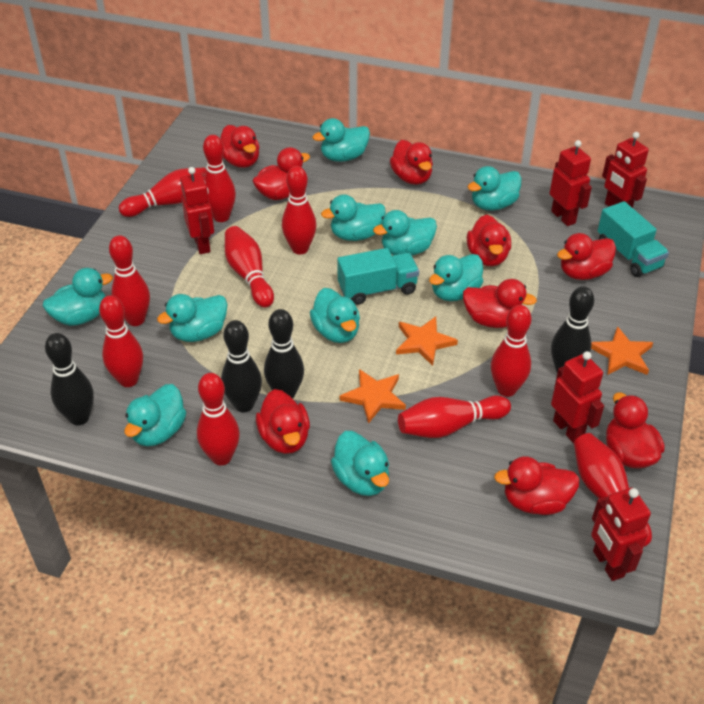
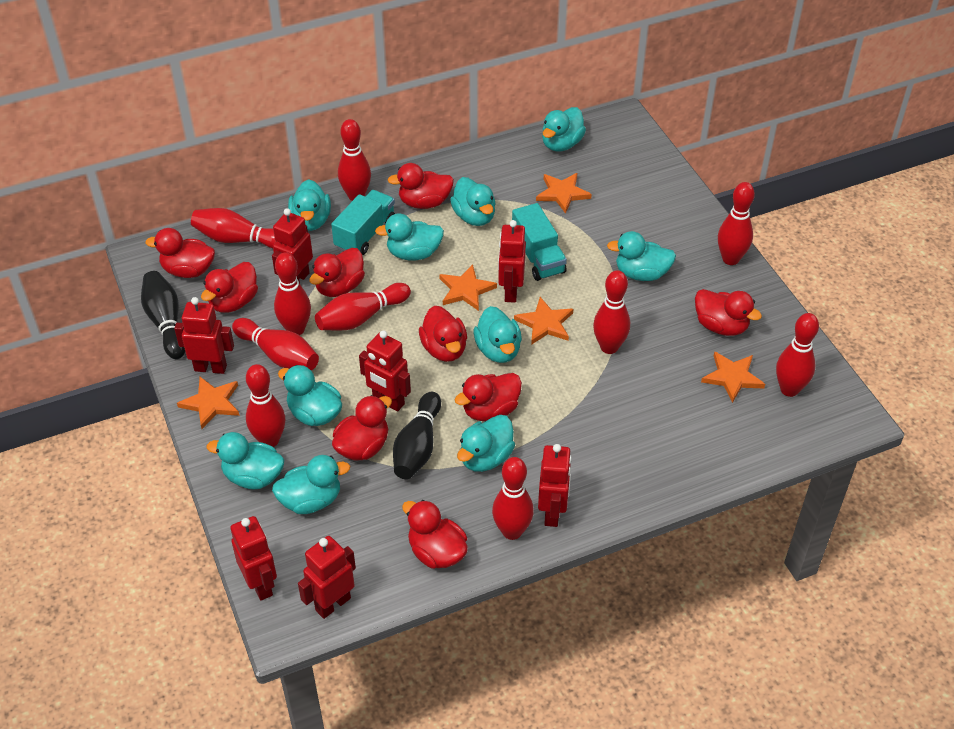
black bowling pin: [45,333,94,425] [221,320,262,413] [264,309,304,399] [551,286,594,373] = 4 -> [141,271,185,359] [393,392,441,479] = 2
orange star: [340,369,406,424] [396,317,458,366] [591,326,653,375] = 3 -> [177,377,239,429] [439,264,497,311] [514,297,573,345] [536,173,592,214] [701,351,765,403] = 5
red robot: [180,167,214,254] [550,140,592,226] [551,351,604,443] [591,488,651,581] [602,132,649,208] = 5 -> [174,297,234,374] [230,516,277,601] [272,208,313,284] [298,536,356,619] [359,331,411,411] [498,220,526,303] [538,444,572,527] = 7

